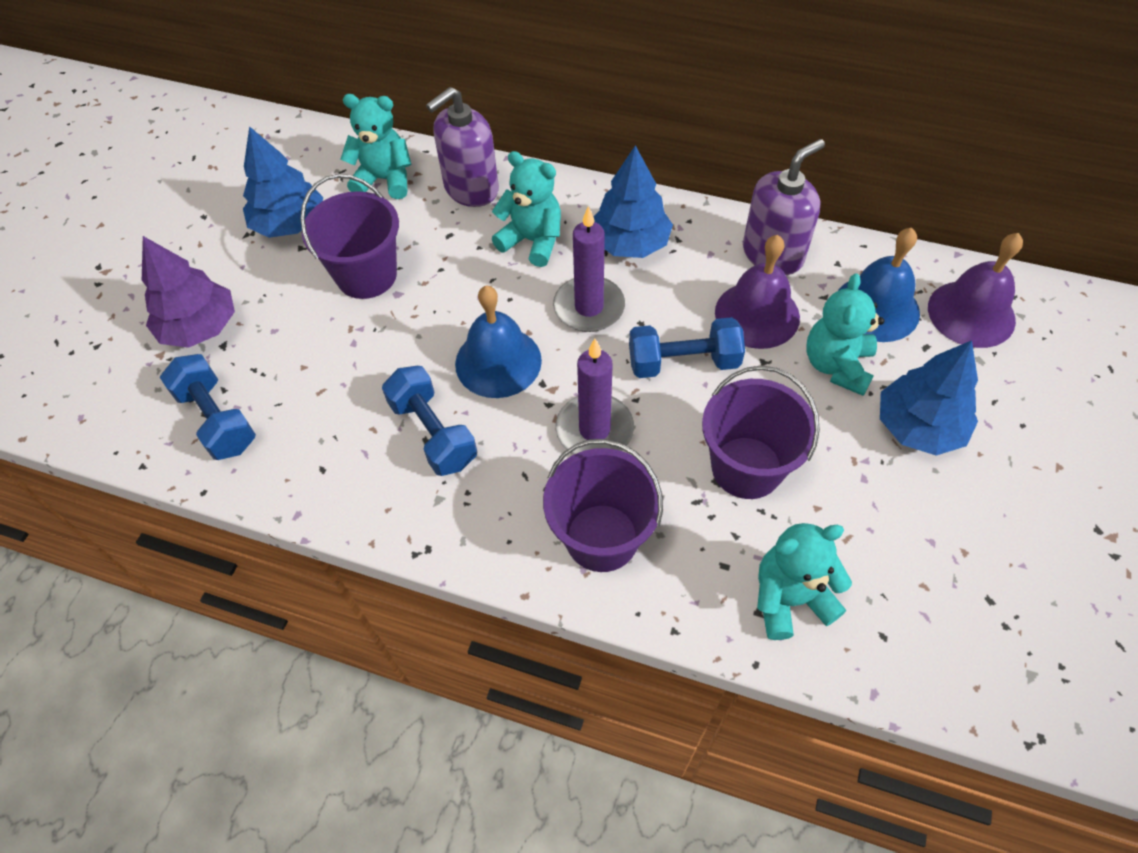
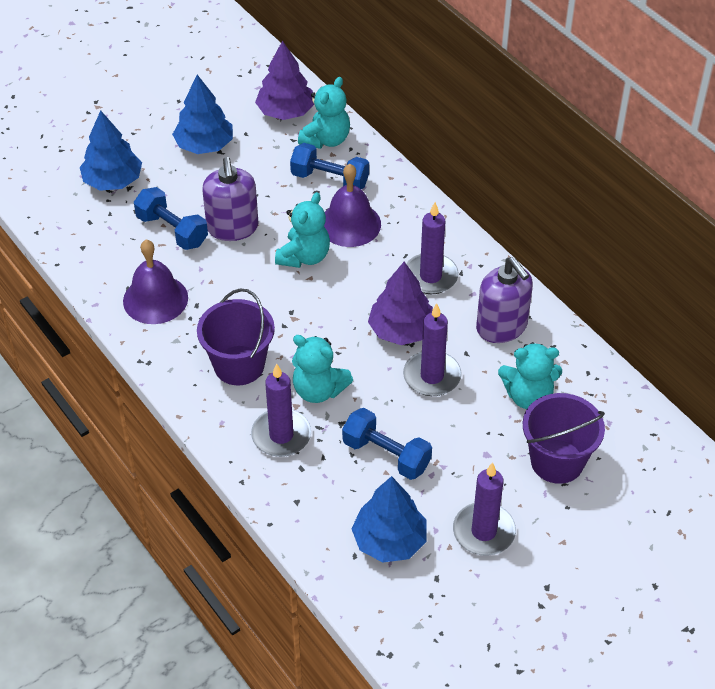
blue bell: [455,286,542,398] [838,228,920,342] = 2 -> none = 0
purple bucket: [300,174,399,299] [543,439,663,572] [702,365,820,499] = 3 -> [197,289,275,385] [523,393,605,484] = 2
purple candle: [553,206,625,332] [556,339,634,455] = 2 -> [251,364,311,457] [403,303,462,396] [406,202,459,294] [453,462,516,556] = 4
purple tree: [142,236,235,348] = 1 -> [255,41,314,120] [368,262,433,345] = 2

